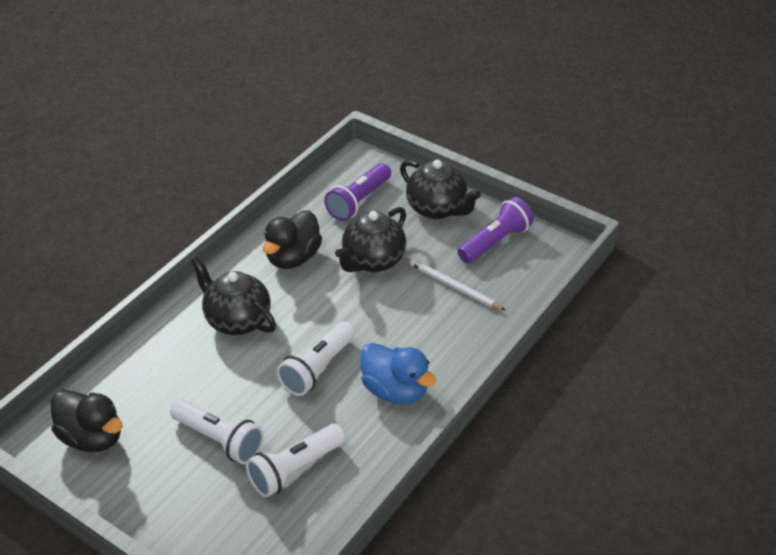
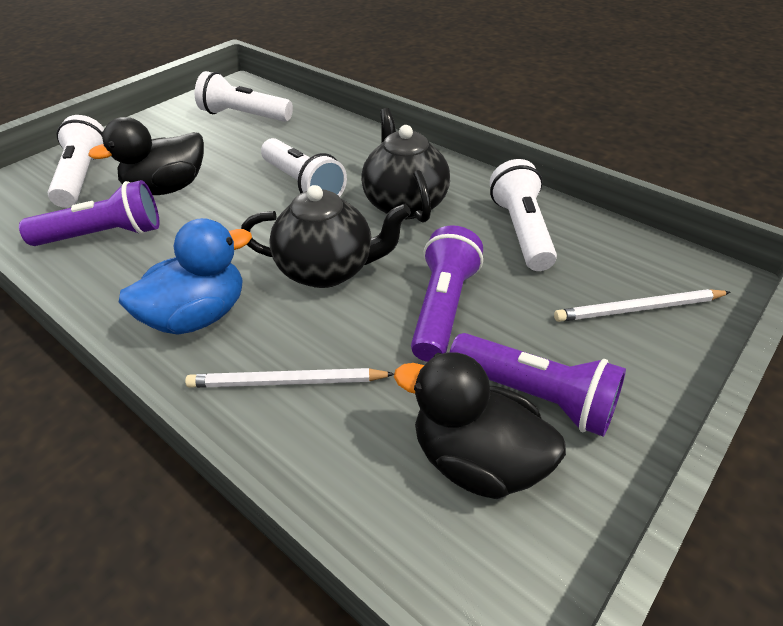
black teapot: [190,256,276,335] [335,207,406,272] [400,160,481,219] = 3 -> [241,185,411,288] [361,108,450,223] = 2
purple flashlight: [324,163,391,221] [457,197,534,263] = 2 -> [19,180,159,246] [411,225,483,362] [450,333,626,437] = 3
white flashlight: [170,398,264,464] [246,424,345,498] [276,321,355,396] = 3 -> [48,115,104,208] [195,71,293,122] [261,138,347,197] [490,159,557,271] = 4
white pencil: [410,259,506,311] = 1 -> [185,368,394,388] [554,289,730,322] = 2

